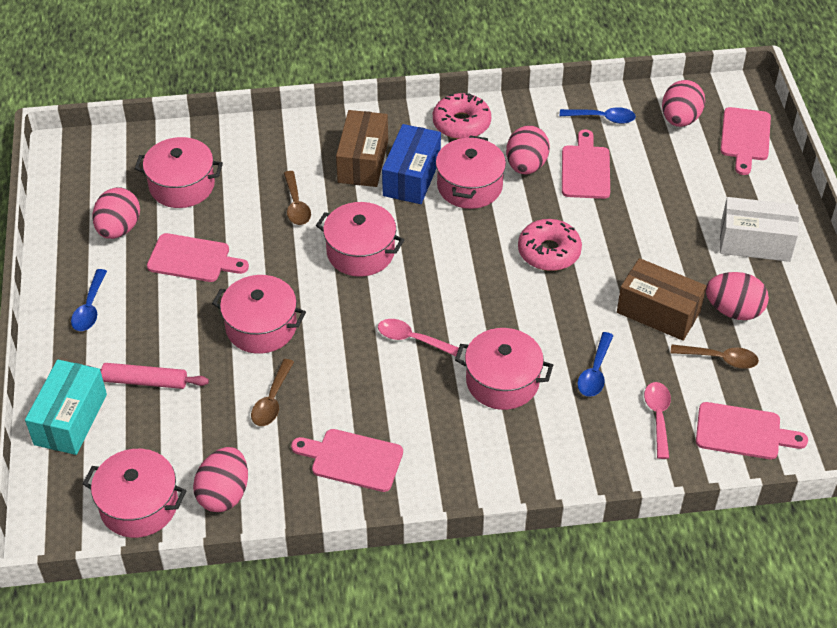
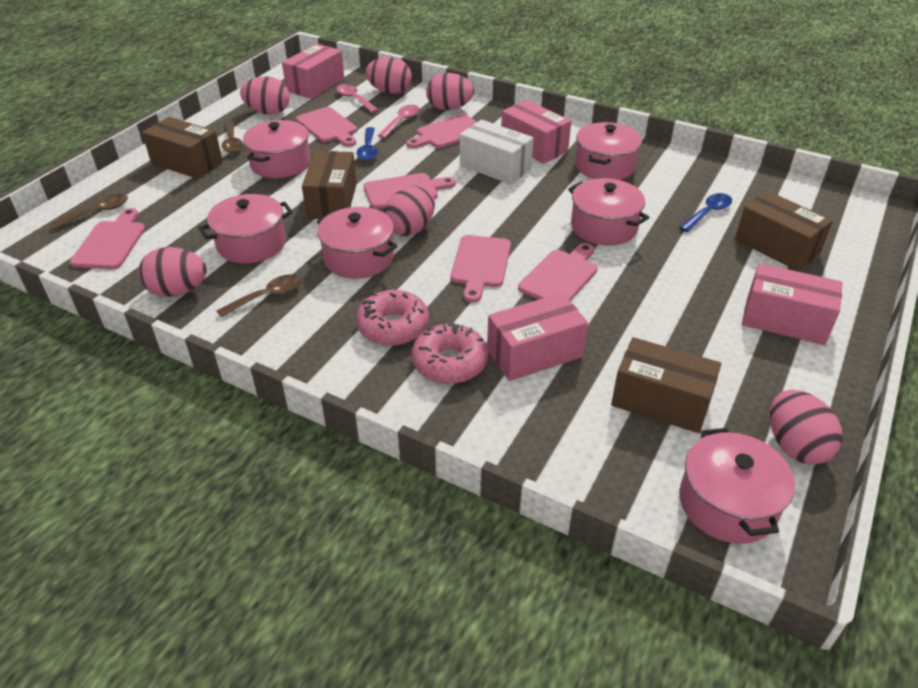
blue box: [382,124,441,204] = 1 -> none = 0
blue spoon: [71,269,107,331] [560,107,636,124] [577,332,614,397] = 3 -> [356,127,378,161] [679,193,732,232] = 2
brown box: [336,110,388,187] [617,258,706,341] = 2 -> [142,117,223,179] [302,151,357,219] [611,337,721,433] [735,191,833,271] = 4
pink box: none = 0 -> [282,44,344,99] [487,293,588,381] [501,100,571,164] [742,263,842,345] = 4
pink cutting board: [147,233,249,282] [291,429,403,492] [562,129,610,199] [696,402,808,459] [720,107,771,175] = 5 -> [70,208,145,269] [296,107,357,147] [364,173,456,209] [406,114,477,148] [450,235,511,303] [518,243,598,301] = 6
pink egg: [92,187,140,239] [193,447,248,512] [506,125,550,175] [662,80,705,127] [706,272,769,320] = 5 -> [138,247,207,297] [240,76,290,115] [365,57,412,94] [384,186,435,236] [426,73,474,110] [770,390,843,465] = 6
pink rolling pin: [87,363,209,389] = 1 -> none = 0
turquoise box: [25,360,107,455] = 1 -> none = 0

